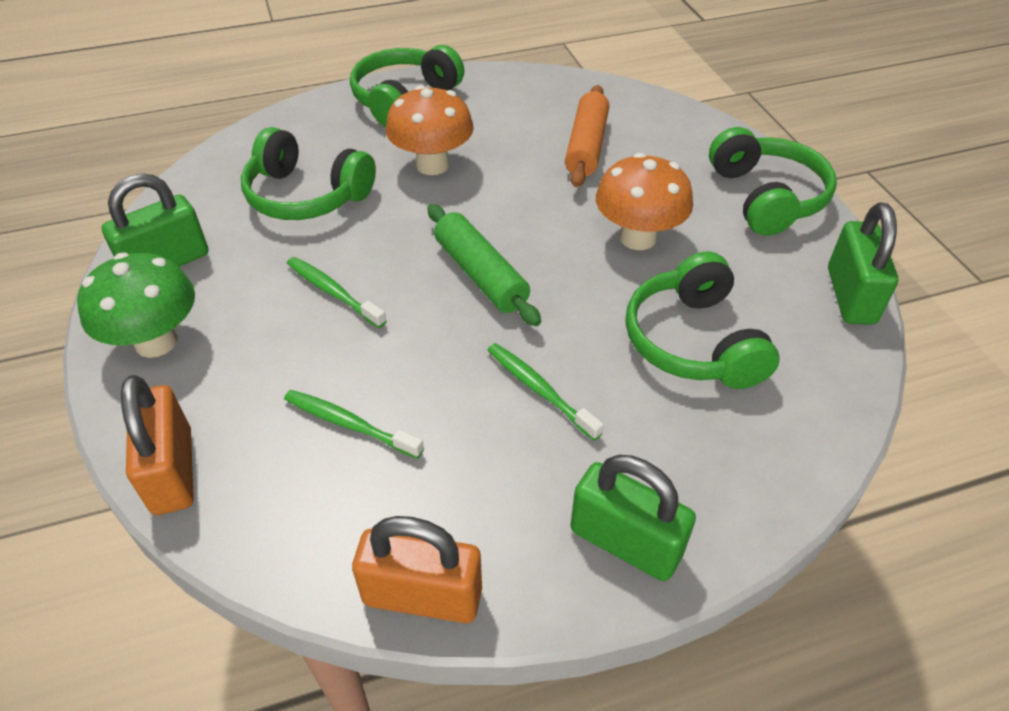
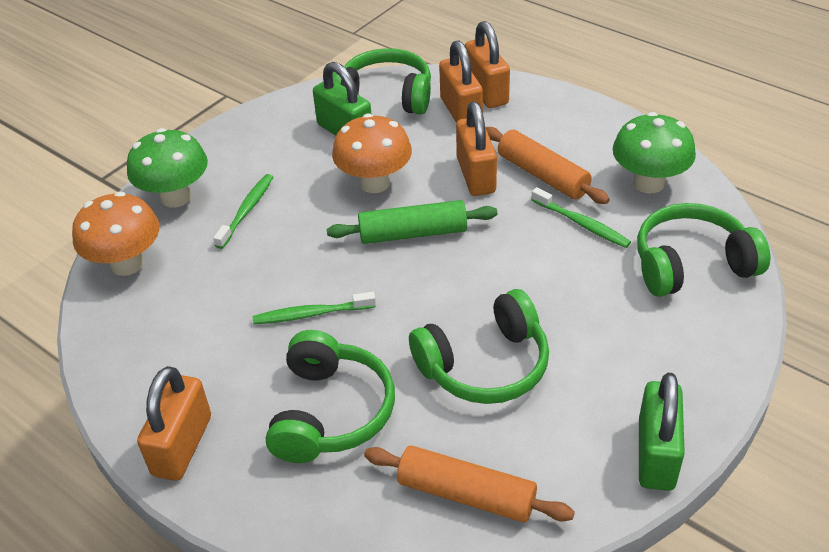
green mushroom: [77,253,195,358] = 1 -> [127,128,208,208] [613,112,696,193] = 2
green padlock: [101,173,208,267] [570,455,696,581] [828,202,899,325] = 3 -> [313,62,371,136] [639,373,685,491] = 2
orange padlock: [121,375,194,515] [352,516,482,623] = 2 -> [137,366,211,481] [439,40,483,123] [456,102,497,196] [465,21,510,108] = 4
orange rolling pin: [565,85,609,187] = 1 -> [364,446,575,523] [486,127,610,204] = 2

